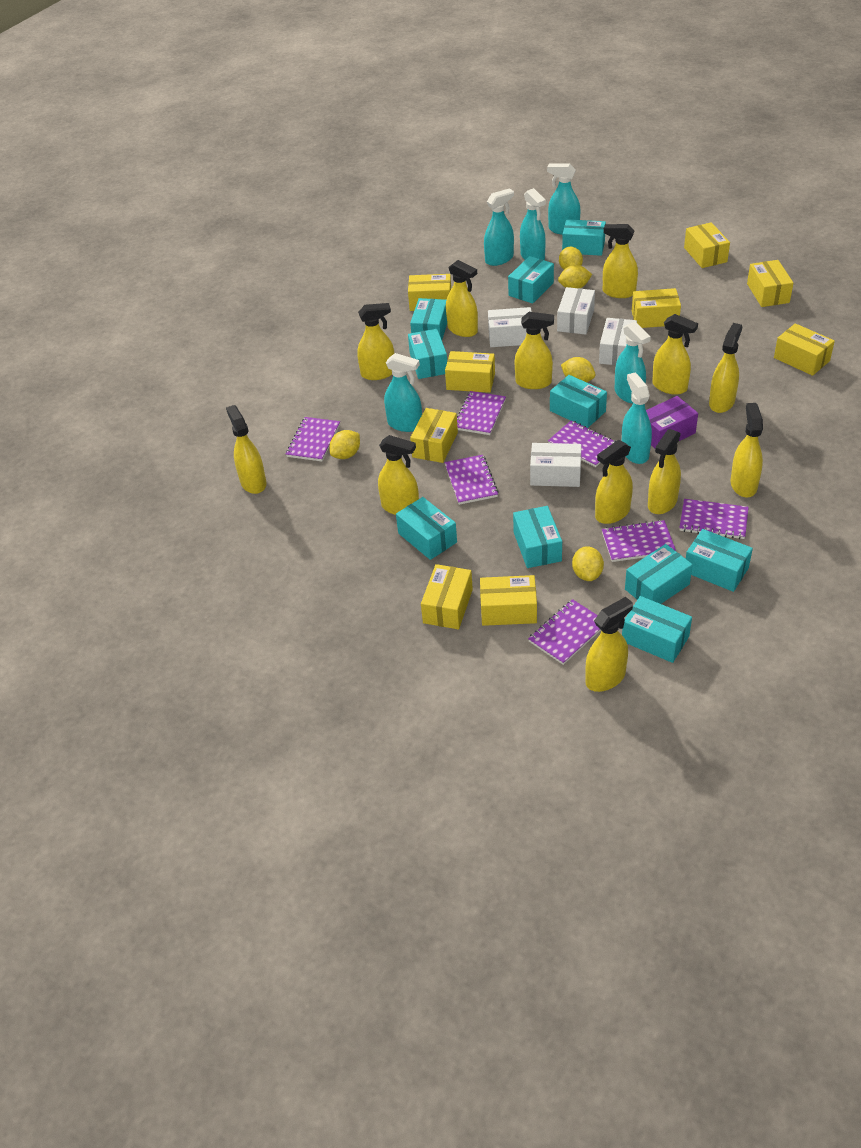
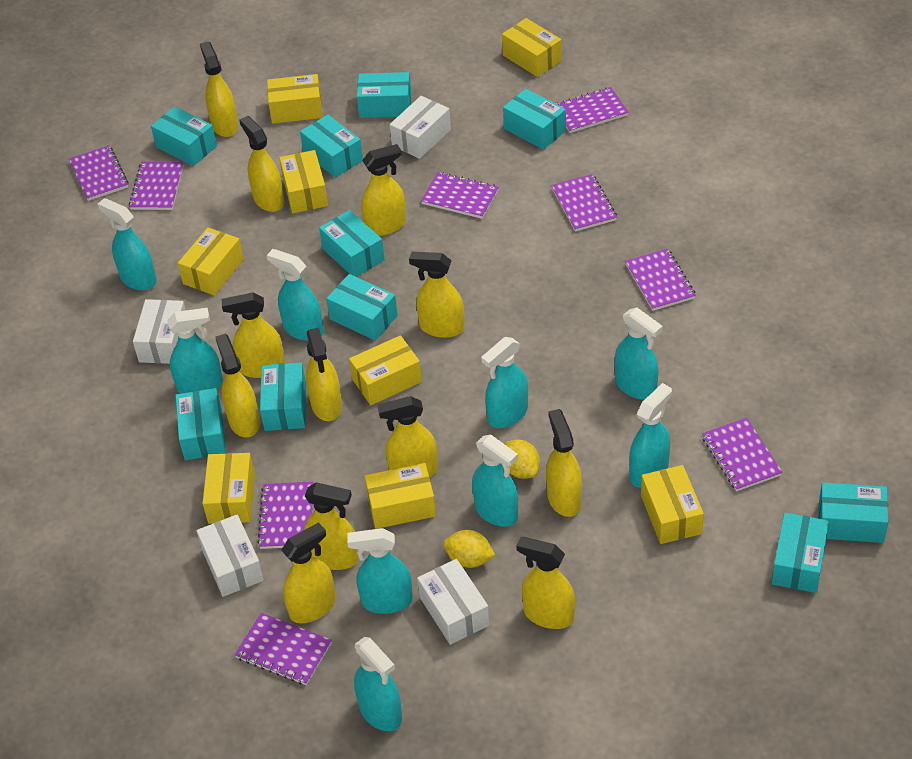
purple box: [646,396,698,449] = 1 -> none = 0
purple notebook: [286,417,340,461] [445,455,499,505] [457,391,506,435] [528,599,601,665] [548,420,616,467] [602,520,676,562] [679,499,749,539] = 7 -> [69,146,129,201] [129,162,184,210] [235,613,332,685] [257,482,314,549] [421,172,499,219] [551,174,617,232] [556,87,629,133] [625,249,696,311] [702,418,783,491] = 9
turquoise spray bottle: [384,353,422,432] [484,188,514,266] [520,188,546,260] [547,163,580,235] [615,321,651,404] [622,372,652,464] = 6 -> [98,198,157,290] [167,308,223,394] [267,249,324,341] [347,528,413,614] [354,637,402,731] [472,434,518,527] [481,337,528,428] [615,308,663,400] [629,383,672,488] = 9
yellow box: [408,274,451,311] [410,408,458,463] [421,564,473,629] [445,351,495,393] [480,575,537,626] [632,288,681,328] [684,222,730,268] [747,260,793,307] [774,323,835,376] = 9 -> [178,227,244,295] [203,453,255,524] [267,74,323,124] [279,150,328,213] [349,335,422,405] [365,463,436,529] [502,18,562,77] [641,465,704,544] = 8
yellow lemon: [329,430,360,459] [558,265,592,288] [559,247,583,270] [561,357,596,382] [572,546,604,581] = 5 -> [444,530,495,568] [505,440,540,479] = 2

